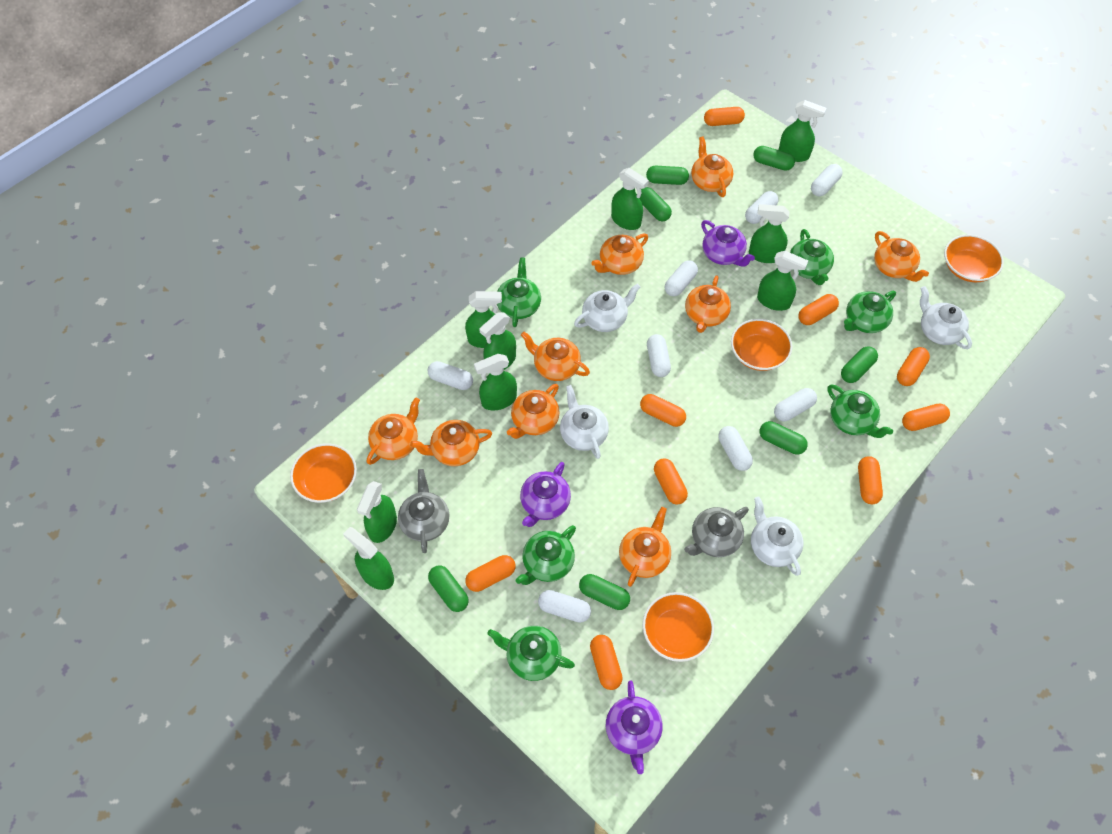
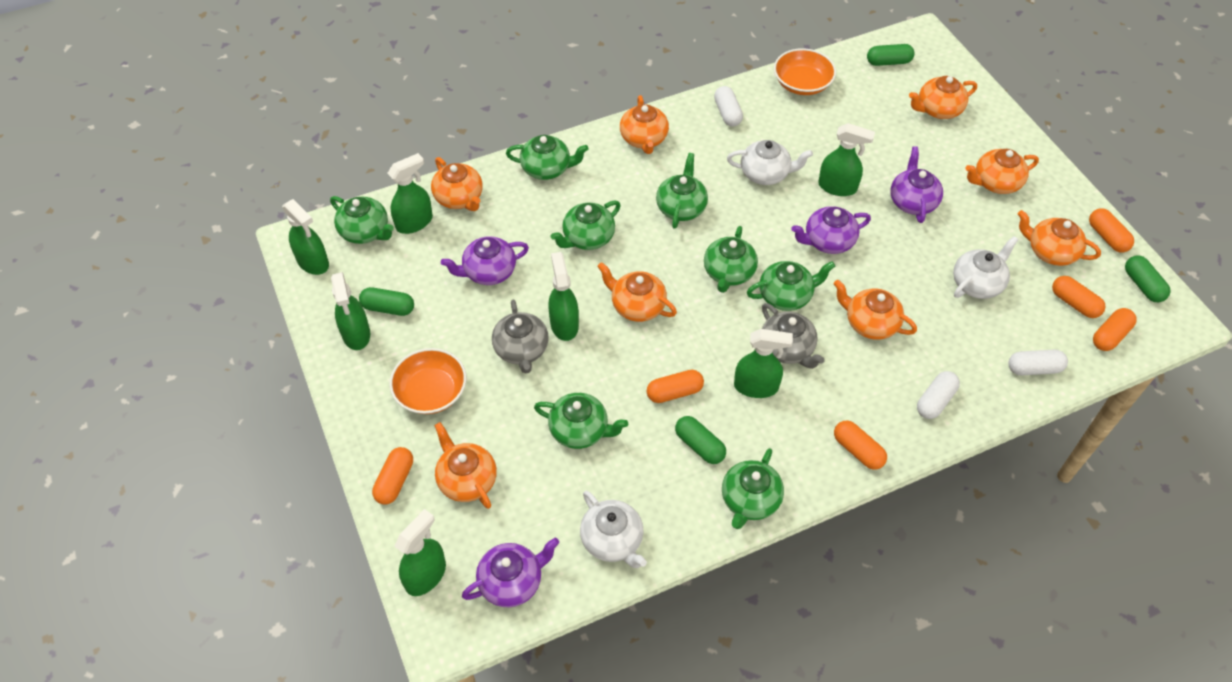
green capsule: [428,565,469,612] [579,574,630,610] [640,187,672,221] [646,166,689,185] [753,146,795,171] [760,421,808,455] [841,346,878,383] = 7 -> [359,287,414,316] [675,416,726,464] [867,44,915,66] [1125,256,1170,302] = 4
green spray bottle: [343,527,394,590] [357,481,397,543] [465,291,502,348] [474,354,517,410] [479,312,516,370] [611,168,649,230] [749,204,789,263] [757,251,808,311] [779,100,826,162] = 9 -> [282,199,329,275] [331,272,370,350] [387,153,433,234] [394,509,446,596] [548,252,579,341] [734,329,793,398] [818,123,875,196] = 7
green teapot: [487,626,575,681] [497,257,541,327] [516,525,576,585] [790,229,834,285] [827,384,893,438] [844,291,896,333] = 6 -> [330,196,394,244] [506,135,589,180] [534,393,628,449] [551,200,621,250] [656,153,708,229] [704,226,758,293] [722,448,784,529] [747,261,835,311] = 8
orange bowl: [290,443,357,503] [643,592,714,662] [731,319,792,371] [944,235,1004,282] = 4 -> [390,348,466,414] [774,48,836,95] = 2
orange capsule: [465,555,516,592] [590,635,623,690] [640,394,686,427] [654,458,688,505] [704,107,745,126] [798,294,839,325] [858,456,883,504] [897,347,930,386] [902,404,950,431] = 9 -> [372,447,413,505] [647,370,704,403] [834,420,887,470] [1052,276,1106,318] [1089,208,1134,252] [1093,308,1137,351] = 6
orange teapot: [367,397,420,465] [410,420,492,466] [507,384,560,439] [521,332,590,381] [591,233,648,275] [619,507,671,587] [685,275,731,333] [691,136,733,197] [874,231,929,282] = 9 -> [431,157,483,211] [434,422,497,509] [597,262,677,322] [620,95,669,154] [834,280,917,340] [909,76,977,119] [966,149,1039,194] [1018,210,1101,266] = 8
purple teapot: [520,462,571,527] [606,680,662,774] [701,220,755,267] = 3 -> [441,236,529,285] [462,538,559,607] [791,206,871,254] [890,146,943,223] = 4
white capsule: [428,361,473,390] [538,590,591,623] [647,334,671,377] [665,260,698,296] [719,426,753,471] [745,191,779,224] [774,388,817,421] [811,164,843,196] = 8 -> [714,86,743,127] [917,371,960,419] [1008,349,1068,375] = 3
white teapot: [560,385,609,459] [574,284,640,332] [751,497,803,576] [920,286,972,349] = 4 -> [580,491,647,568] [727,140,813,185] [953,236,1018,299] = 3

